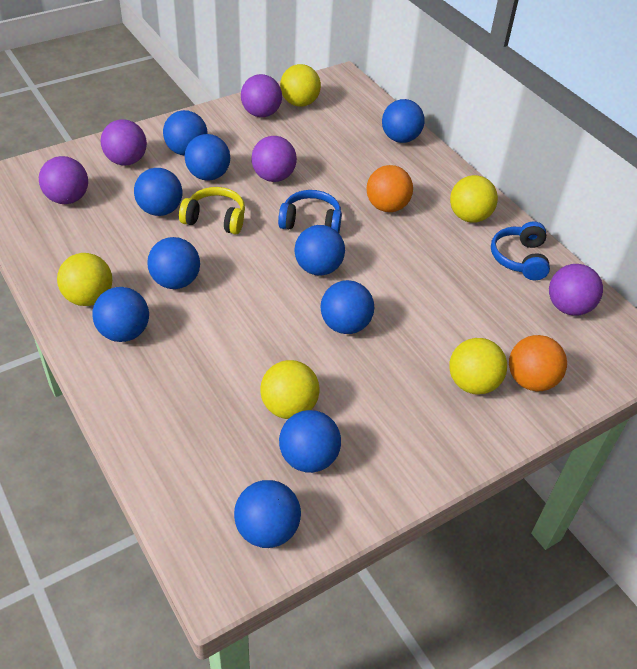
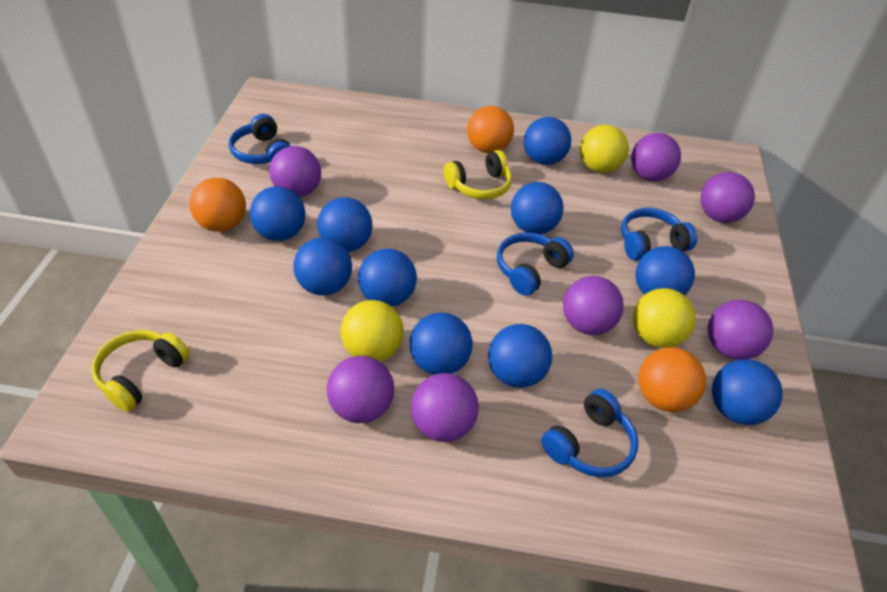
blue headphones: [278,190,342,233] [491,222,550,280] = 2 -> [229,114,291,164] [497,232,574,296] [541,389,638,477] [621,208,697,261] = 4
orange ball: [366,165,413,212] [509,335,567,391] = 2 -> [189,178,246,232] [467,106,514,153] [638,347,706,412] = 3
purple ball: [39,156,88,204] [101,119,147,165] [241,74,282,117] [251,136,297,182] [549,264,603,316] = 5 -> [269,146,321,197] [327,356,394,423] [411,373,479,442] [563,276,624,335] [631,133,681,181] [700,172,755,223] [708,300,773,360] = 7
yellow ball: [57,253,112,306] [260,360,320,419] [280,64,321,107] [449,338,507,395] [450,175,498,223] = 5 -> [341,300,404,361] [580,125,629,173] [633,288,696,348] = 3
yellow headphones: [179,187,245,235] = 1 -> [92,330,190,412] [444,150,512,199] = 2

